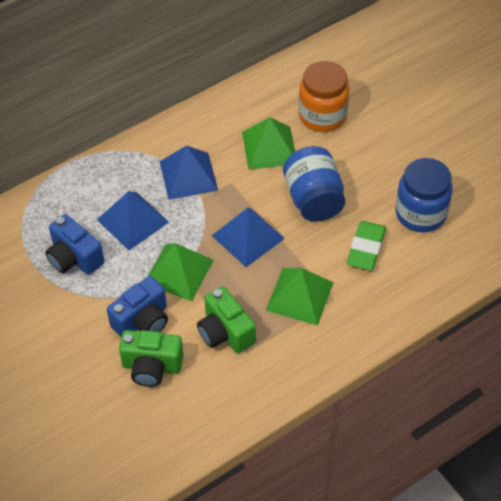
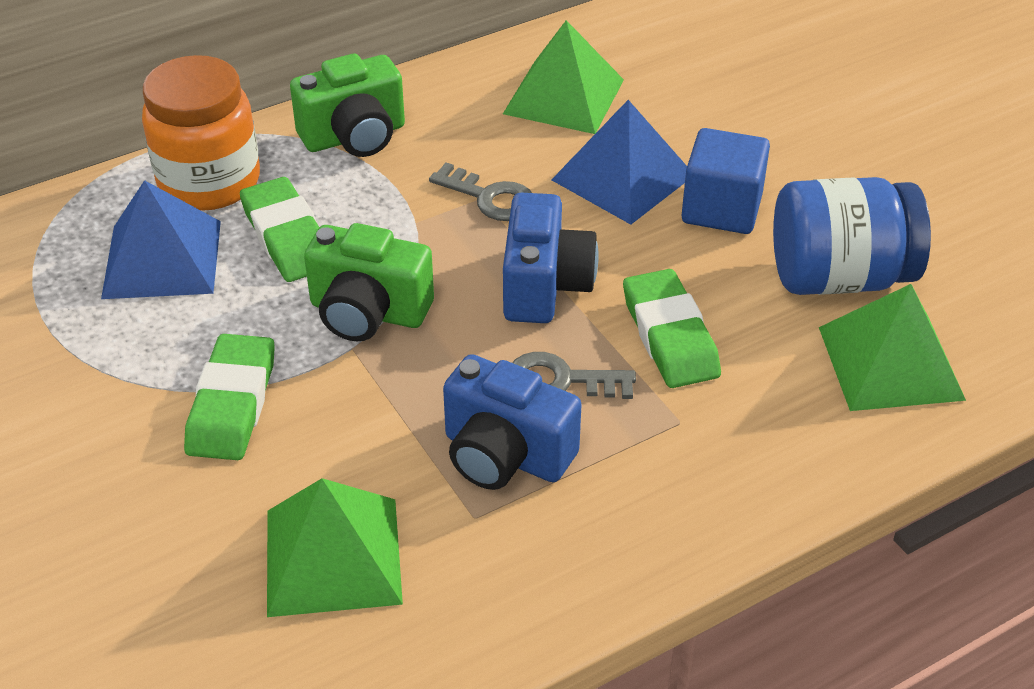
blue cube: none = 0 -> [681,128,770,234] = 1
blue jar: [283,146,345,222] [395,158,453,232] = 2 -> [773,177,931,295] = 1
blue pyramid: [97,191,169,250] [160,146,218,200] [212,208,285,267] = 3 -> [101,180,221,299] [552,100,687,225] = 2
green eraser: [347,221,386,271] = 1 -> [184,334,275,460] [240,177,319,282] [623,269,721,388] = 3
grey key: none = 0 -> [429,163,532,221] [512,352,636,399] = 2

